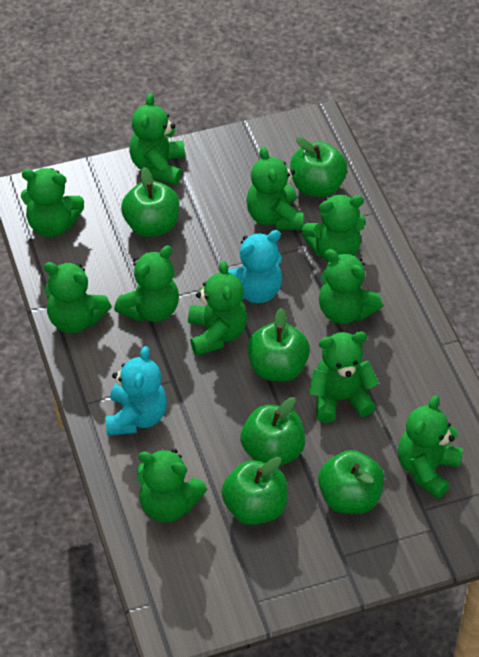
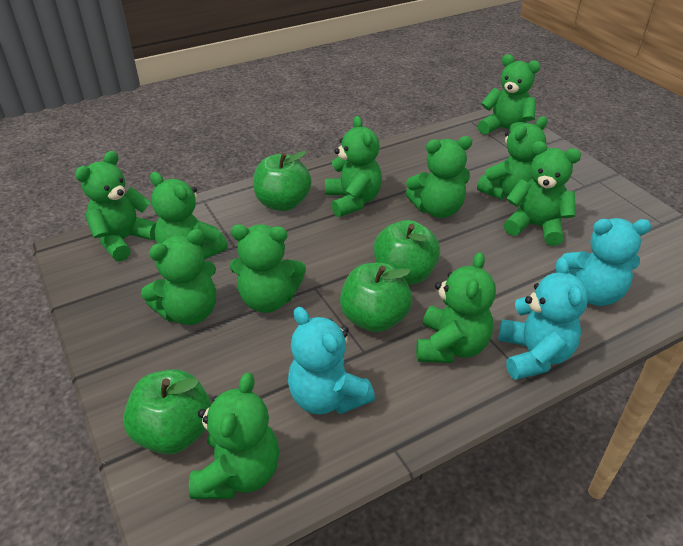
green apple: [121,167,179,237] [222,457,287,525] [240,397,305,466] [247,308,310,382] [290,137,347,197] [318,450,384,514] = 6 -> [123,369,212,454] [253,151,311,211] [340,262,412,332] [374,220,440,285] = 4
turquoise teddy bear: [105,346,167,436] [228,230,282,303] = 2 -> [288,307,375,414] [498,257,588,380] [562,218,651,306] = 3

